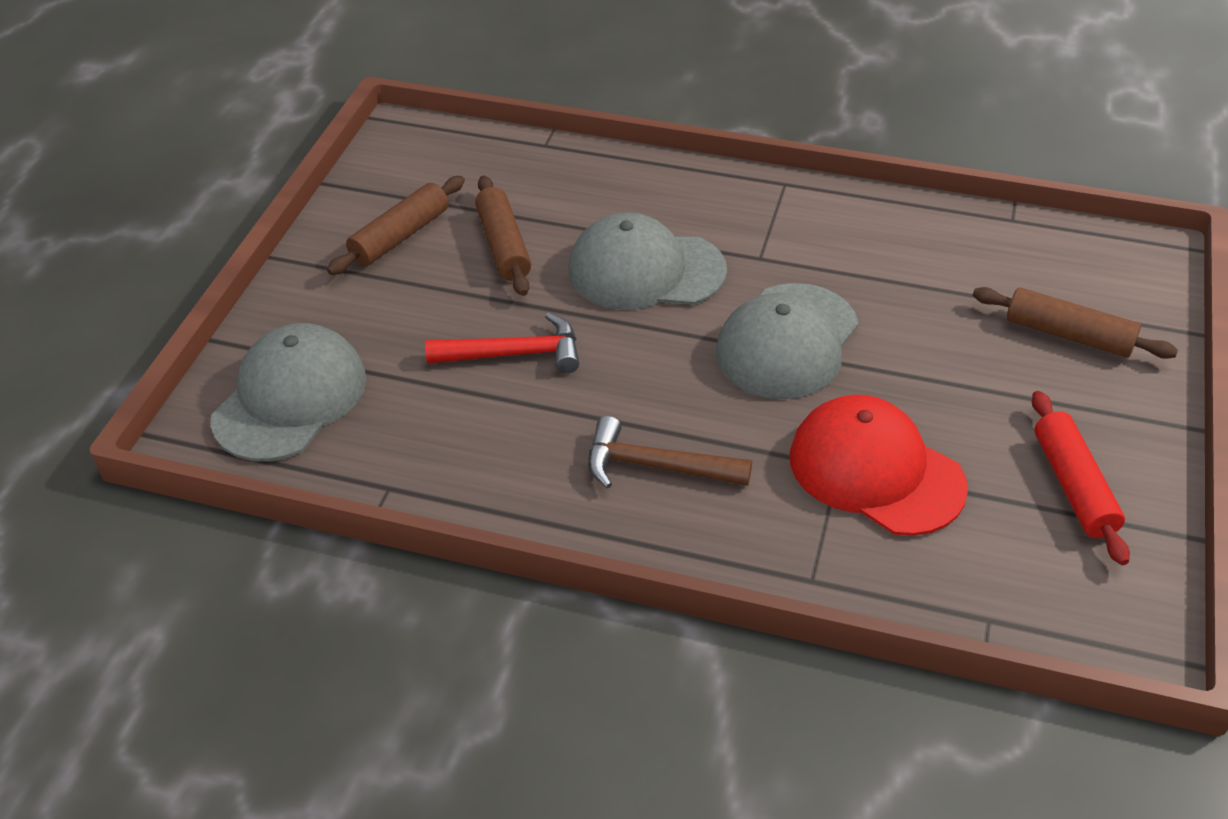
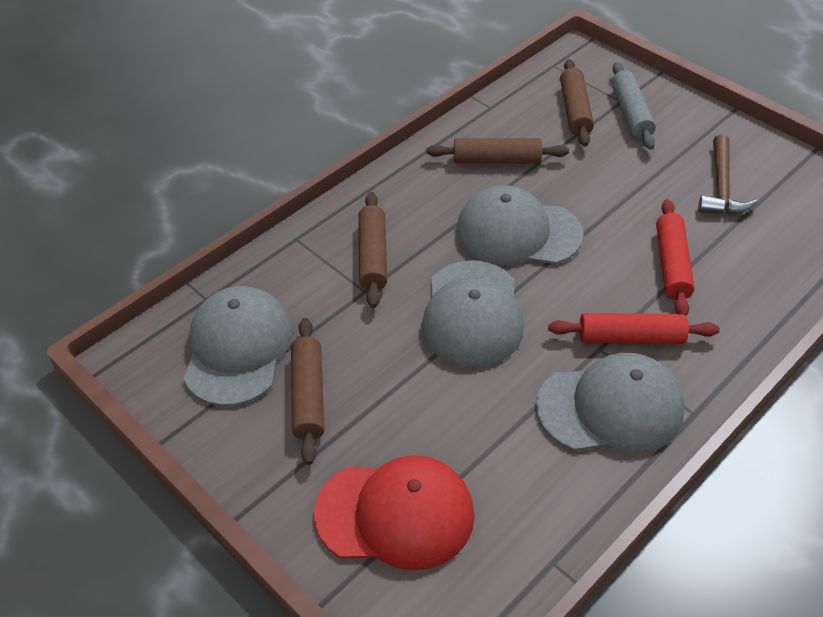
brown rolling pin: [327,176,465,275] [475,176,531,296] [973,287,1178,359] = 3 -> [291,318,324,465] [358,192,387,308] [426,138,569,164] [560,59,594,147] = 4
grey cap: [211,323,366,461] [568,212,727,310] [716,283,859,399] = 3 -> [184,286,293,406] [422,261,524,367] [457,185,583,265] [536,353,685,453] = 4
grey rolling pin: none = 0 -> [611,62,656,150] = 1
red hammer: [425,312,579,373] = 1 -> none = 0
red rolling pin: [1032,391,1130,565] = 1 -> [548,313,720,344] [656,199,695,316] = 2

